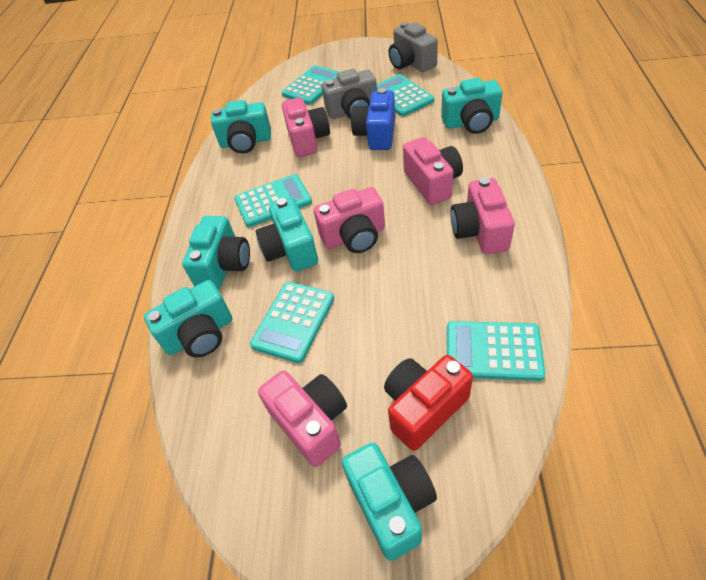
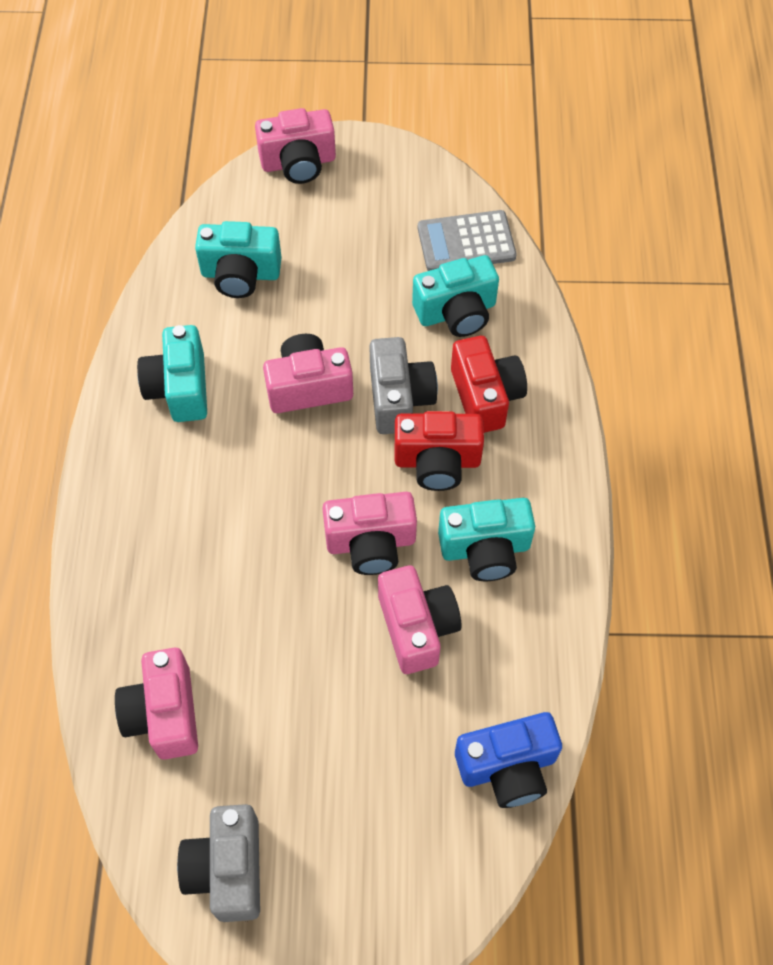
grey calculator: none = 0 -> [418,210,517,271] = 1
red camera: [384,355,473,451] = 1 -> [395,411,484,491] [451,336,527,433] = 2
turquoise calculator: [234,174,312,227] [250,281,334,363] [282,65,338,105] [377,74,434,116] [447,321,545,381] = 5 -> none = 0
turquoise camera: [144,280,232,357] [182,216,250,289] [211,100,271,153] [255,197,318,272] [342,443,437,561] [441,78,502,134] = 6 -> [137,325,207,422] [195,221,282,298] [412,255,499,337] [438,498,535,581] = 4

